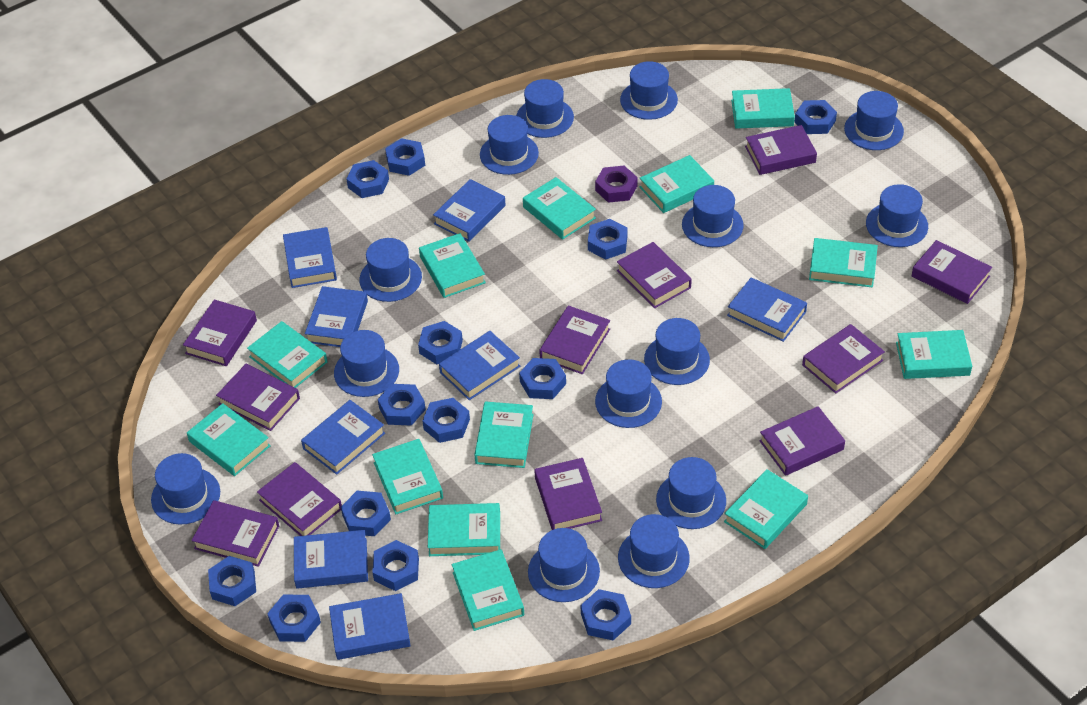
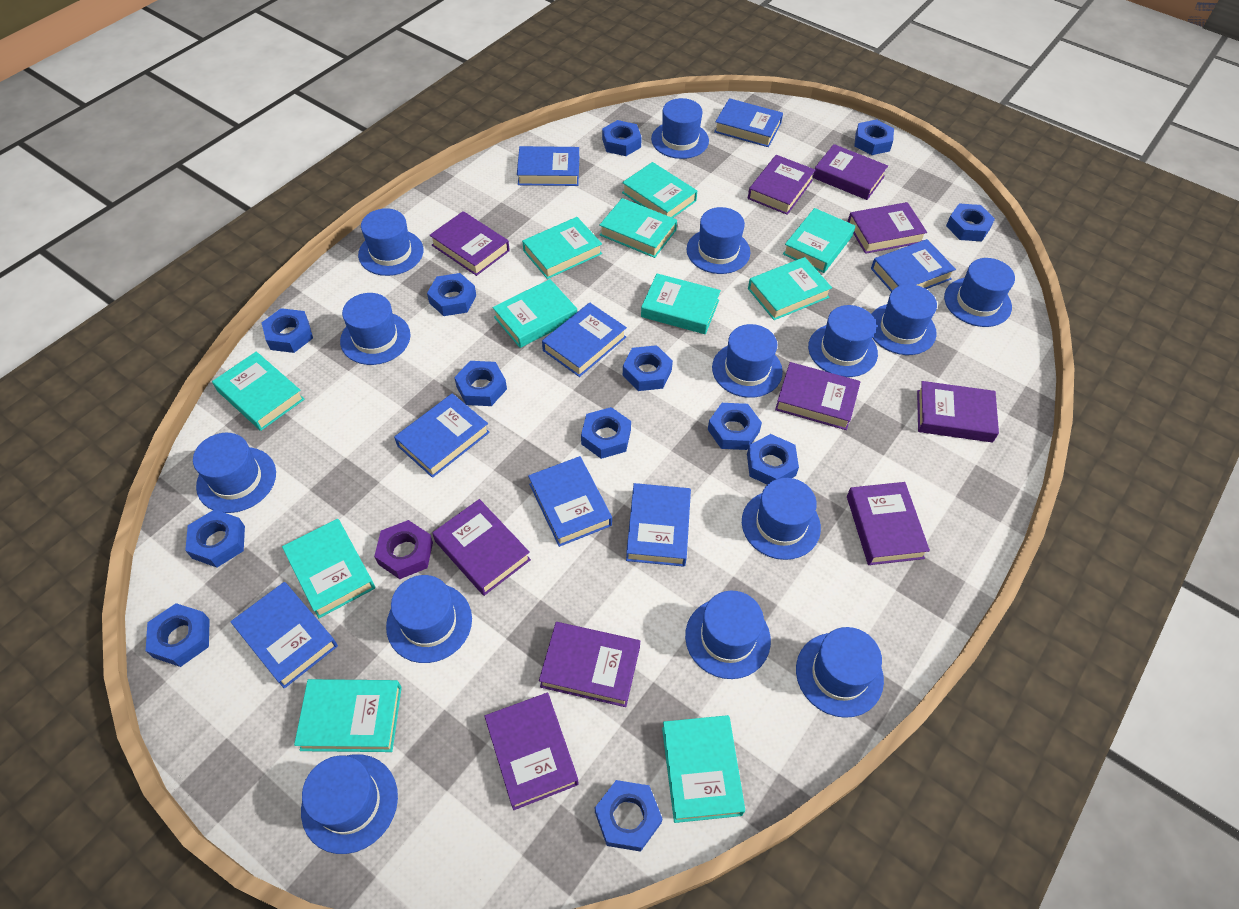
purple book: [183,299,257,366] [192,500,279,567] [216,364,300,431] [257,462,342,536] [534,458,602,530] [539,306,610,374] [617,242,692,308] [745,125,817,175] [759,406,845,476] [802,324,885,393] [912,240,992,304] = 11 -> [429,211,510,276] [432,499,531,596] [484,693,579,810] [539,622,640,707] [748,155,815,215] [775,362,861,430] [813,144,888,200] [847,482,930,565] [848,202,927,254] [917,381,999,442] = 10
turquoise book: [187,403,271,476] [247,321,327,388] [372,439,443,514] [419,233,486,298] [428,503,500,556] [452,549,524,631] [474,401,534,468] [523,177,596,240] [640,155,714,213] [724,469,808,549] [731,88,795,129] [809,238,878,288] [896,330,972,379] = 13 -> [212,351,305,431] [282,519,375,618] [294,679,402,752] [493,279,577,348] [522,217,602,279] [599,198,677,258] [622,162,697,218] [641,273,721,334] [662,715,745,823] [748,257,832,320] [783,208,855,273] = 11

